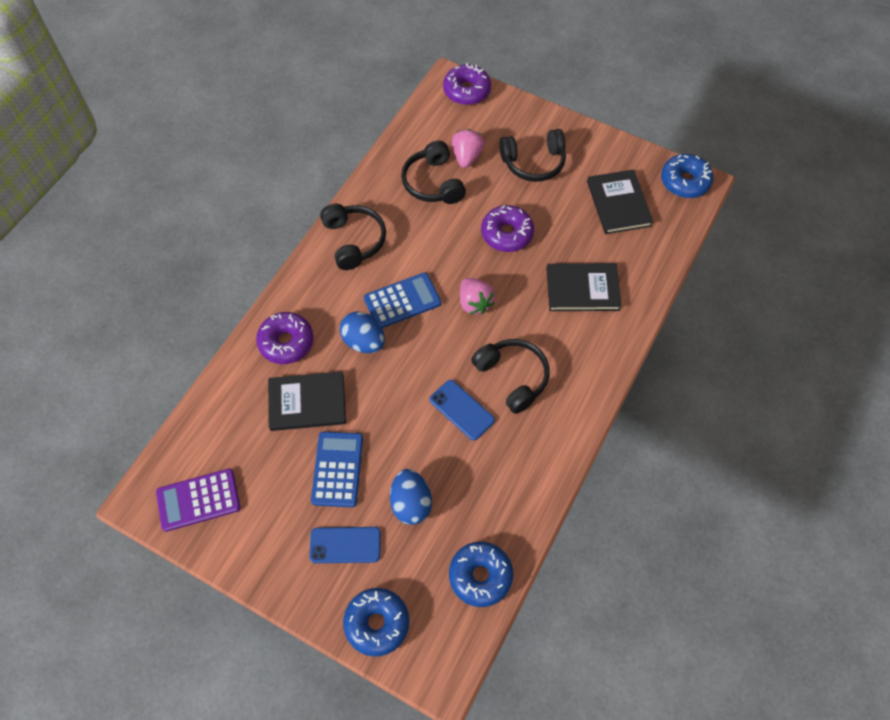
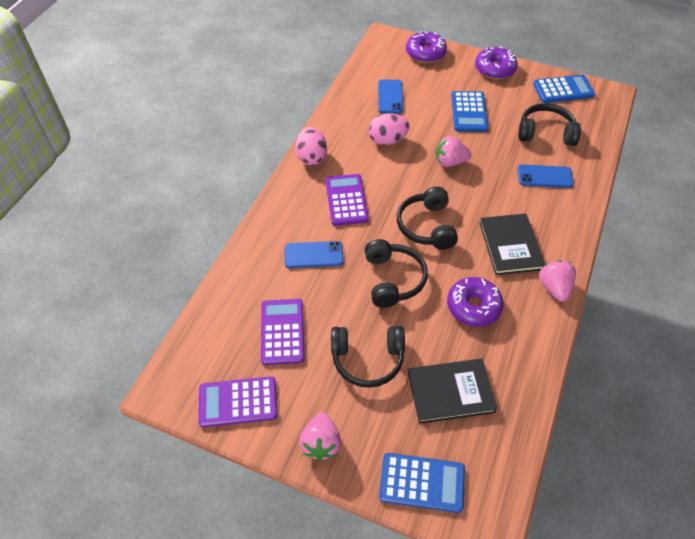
black book: [268,371,346,431] [546,263,622,311] [587,169,653,234] = 3 -> [408,359,497,424] [479,213,545,275] = 2
blue calculator: [311,432,363,507] [364,273,441,328] = 2 -> [379,453,465,513] [451,91,488,132] [533,75,595,103] = 3
blue donut: [343,588,409,656] [449,542,513,607] [661,154,714,198] = 3 -> none = 0
blue egg: [340,311,385,353] [390,469,432,525] = 2 -> none = 0
blue phone: [309,527,381,563] [430,380,495,440] = 2 -> [285,241,343,268] [378,80,403,113] [518,164,574,188] = 3
pink egg: none = 0 -> [295,127,327,166] [368,114,409,145] = 2
pink strawberry: [452,129,484,168] [460,278,495,314] = 2 -> [299,412,341,461] [436,136,472,167] [539,260,576,302] = 3
purple calculator: [156,468,241,532] = 1 -> [199,376,278,427] [261,299,305,365] [326,174,369,226] = 3

